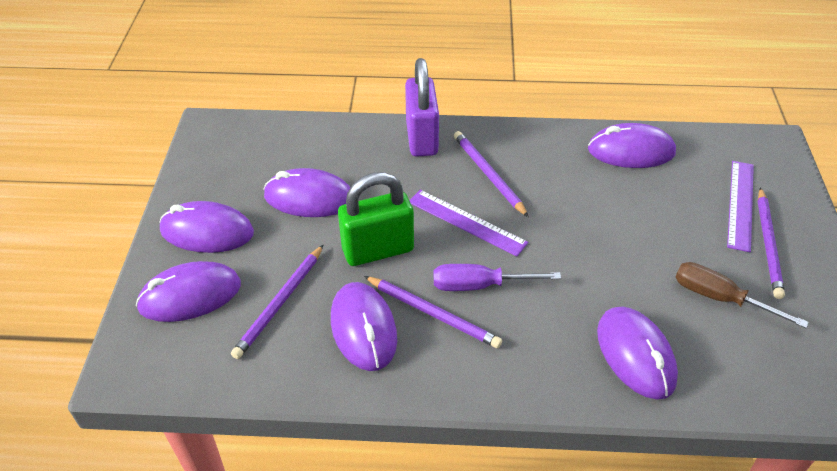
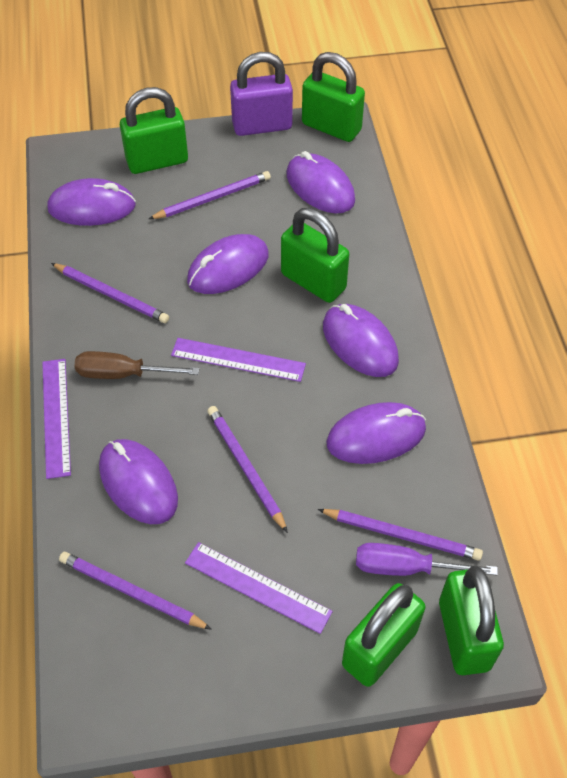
green padlock: [338,172,414,266] = 1 -> [120,87,188,174] [281,208,349,303] [302,52,365,142] [342,583,426,687] [439,566,504,675] = 5
purple pencil: [231,245,323,359] [364,276,502,348] [454,131,529,217] [757,187,785,299] = 4 -> [51,263,169,323] [59,552,212,630] [149,171,271,219] [207,406,288,533] [318,509,483,561] = 5
purple ruler: [409,190,528,256] [727,161,754,252] = 2 -> [42,359,71,479] [171,338,306,382] [185,542,333,634] = 3

